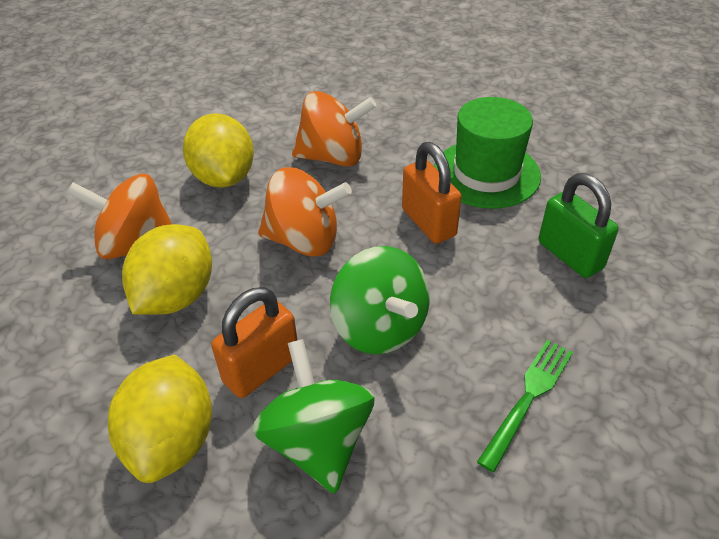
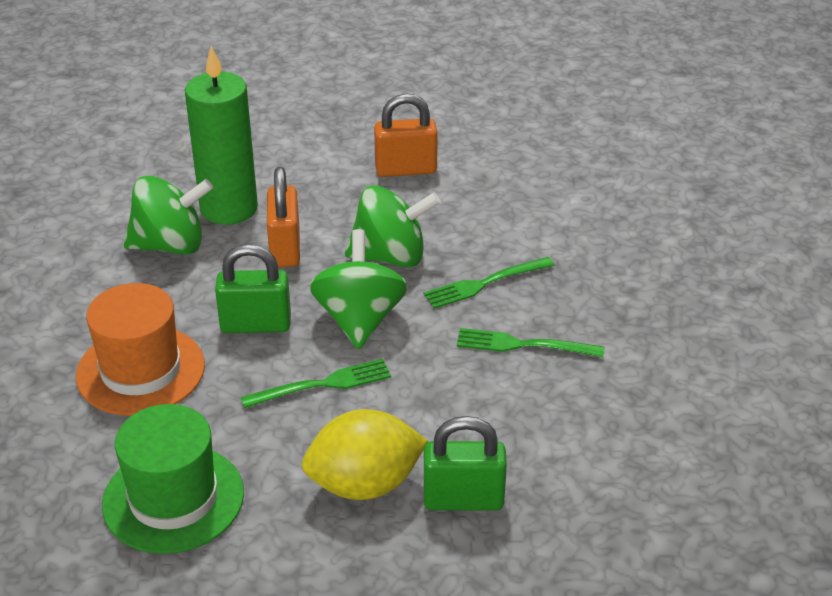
green candle: none = 0 -> [185,46,258,225] = 1
green fork: [477,340,573,472] = 1 -> [241,359,391,408] [423,257,555,309] [457,328,604,357] = 3
green padlock: [539,173,619,278] = 1 -> [215,244,291,333] [424,416,507,511] = 2
green spinning top: [252,339,375,494] [330,246,430,354] = 2 -> [124,176,213,255] [309,229,408,349] [345,185,440,267] = 3
orange hat: none = 0 -> [76,283,205,416] = 1
orange spinning top: [67,174,172,259] [258,167,352,256] [292,91,377,167] = 3 -> none = 0
yellow lemon: [108,355,212,483] [122,224,212,315] [183,113,254,188] = 3 -> [302,409,428,500] = 1

